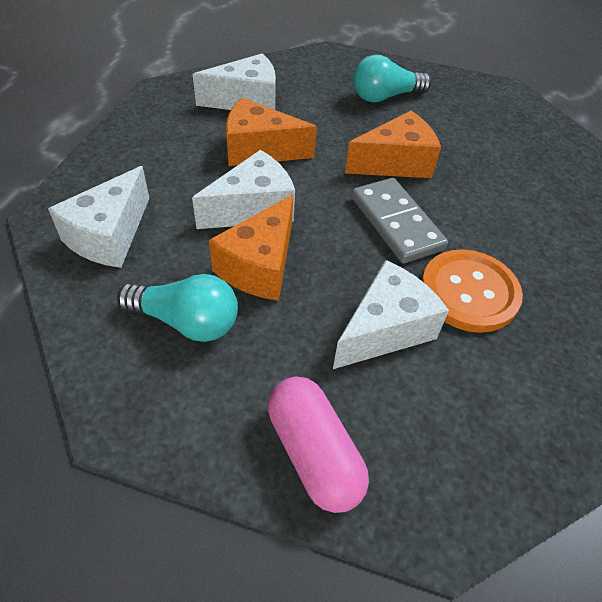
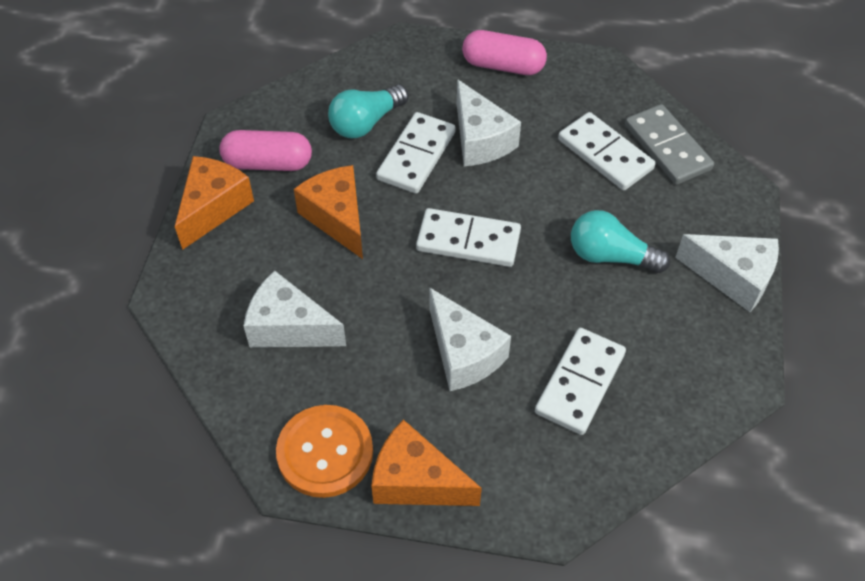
pink capsule: [268,376,369,513] = 1 -> [219,130,312,171] [462,30,547,75] = 2
white domino: none = 0 -> [376,112,456,194] [416,208,521,267] [535,328,626,435] [558,112,656,190] = 4

